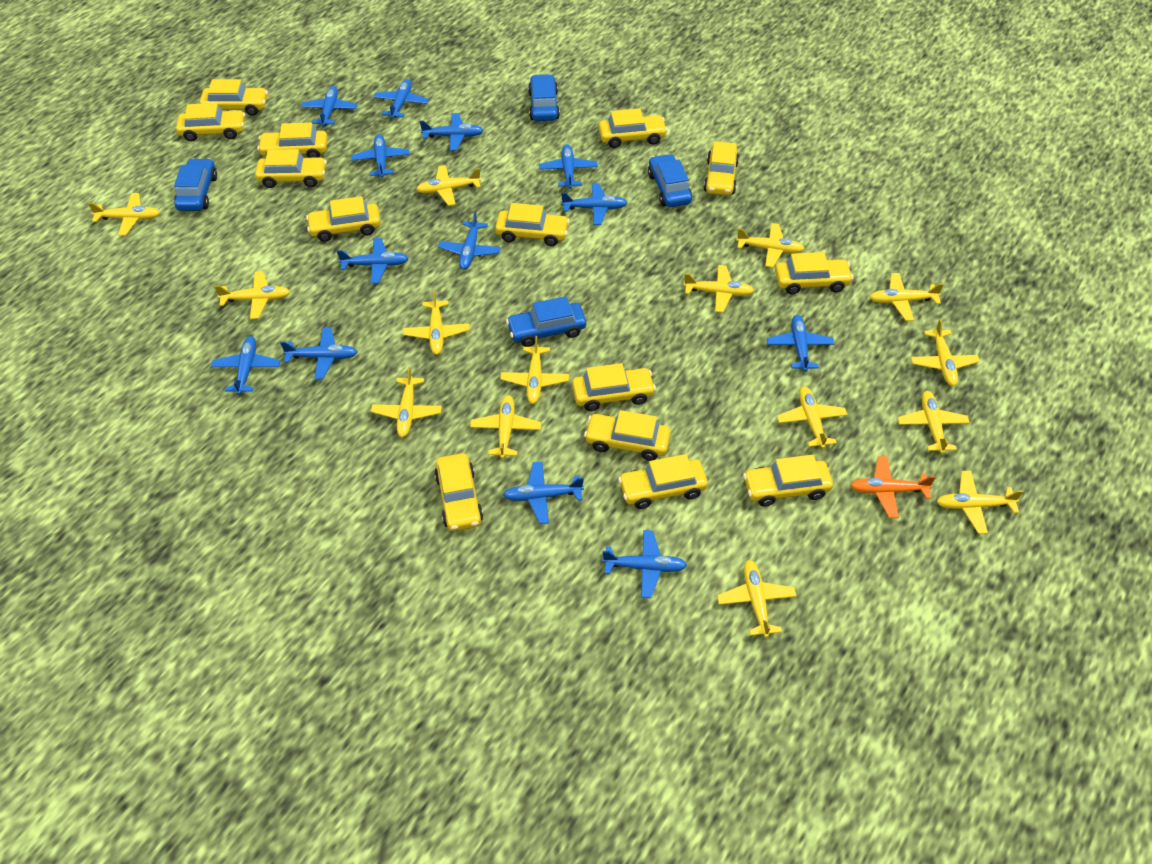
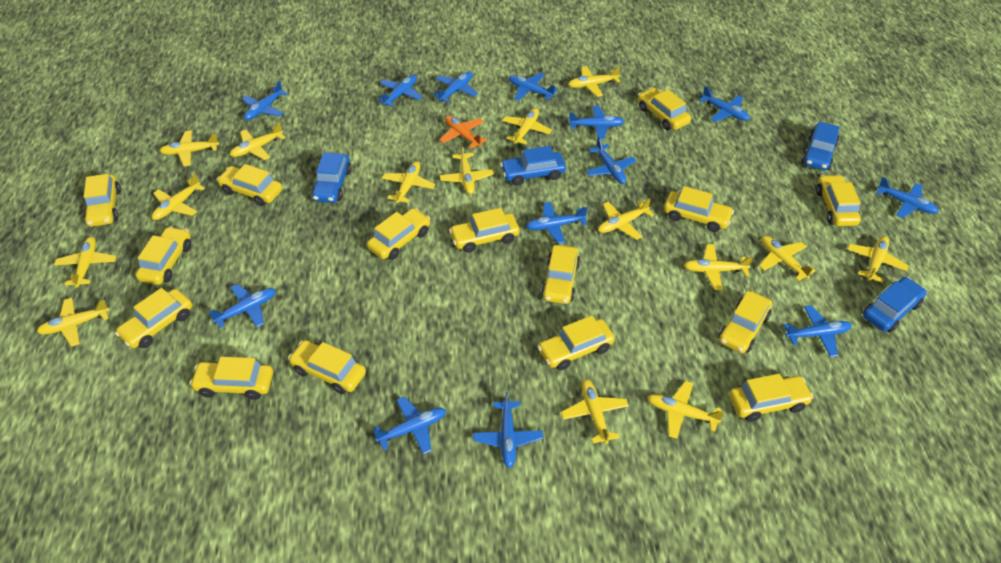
yellow car: [176,103,245,141] [200,79,268,116] [255,149,327,188] [257,122,328,158] [306,196,381,242] [434,453,483,531] [495,203,569,246] [572,363,656,411] [584,410,671,461] [599,108,668,148] [618,454,708,509] [703,141,739,195] [743,455,833,507] [775,252,853,295] = 14 -> [83,174,121,227] [115,288,192,348] [135,226,191,285] [189,357,273,400] [217,164,282,206] [288,340,366,394] [367,208,430,260] [449,208,519,253] [538,316,615,370] [541,245,580,304] [638,88,691,130] [664,186,734,232] [718,291,772,353] [729,374,814,422] [816,175,861,226] = 15

